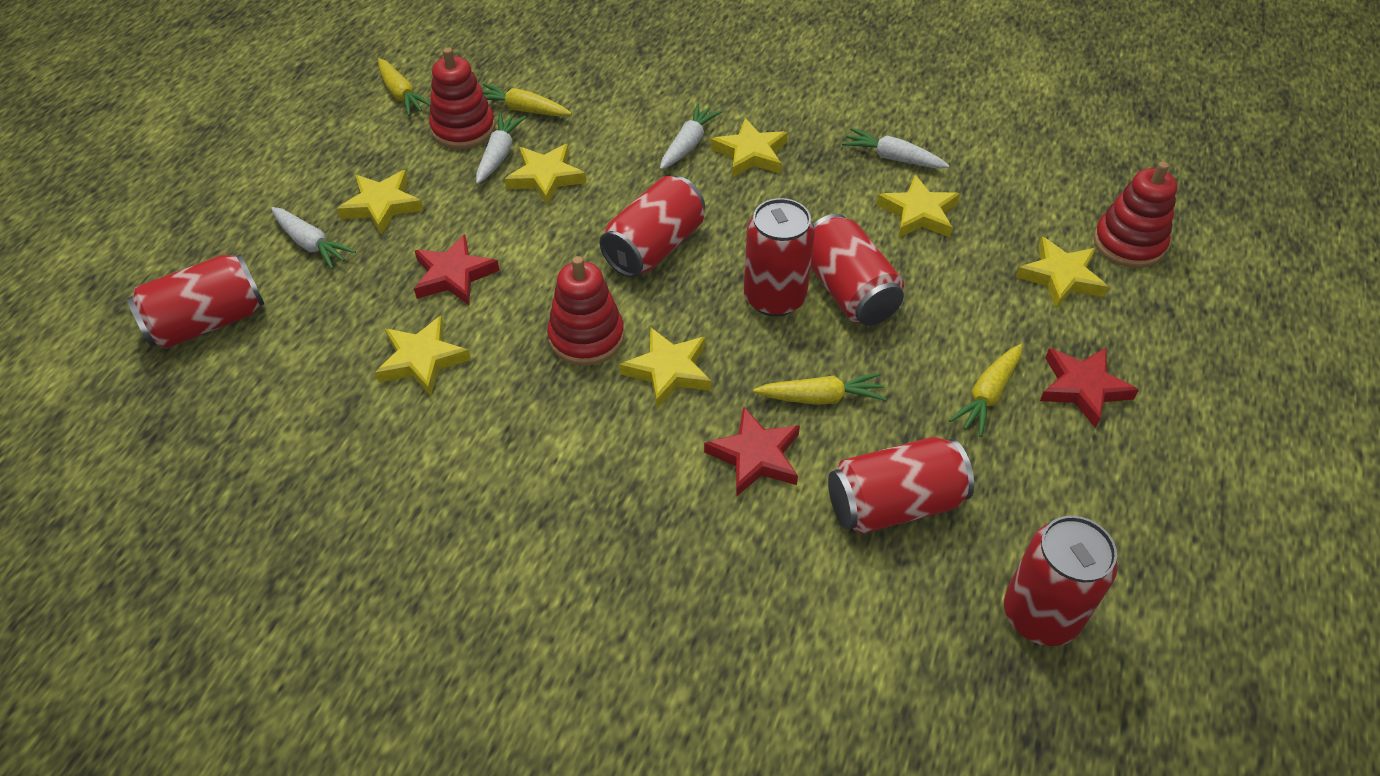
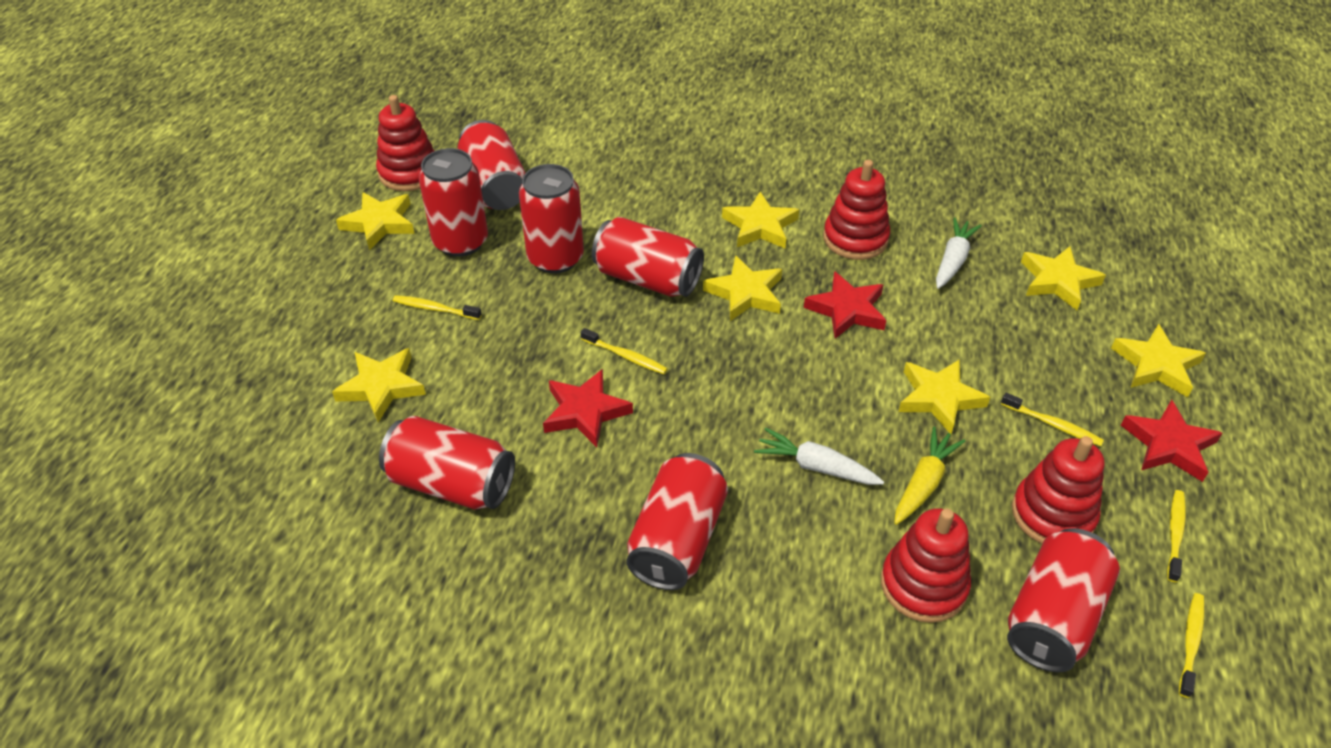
red can: [127,254,264,349] [599,176,705,278] [744,198,815,317] [811,214,904,325] [828,437,974,534] [1004,516,1118,646] = 6 -> [379,416,515,509] [419,148,488,257] [458,120,525,210] [519,164,584,273] [592,217,704,297] [626,453,728,590] [1007,528,1120,672] = 7
red stacking toy: [429,47,495,149] [547,256,624,366] [1093,162,1177,268] = 3 -> [376,95,434,191] [823,160,890,260] [881,508,971,623] [1012,436,1105,544] = 4
white carrot: [271,207,356,269] [476,113,526,184] [660,103,722,170] [842,128,950,168] = 4 -> [754,428,884,485] [936,218,982,289] = 2
yellow carrot: [378,58,431,116] [482,83,572,117] [753,373,886,405] [949,344,1022,437] = 4 -> [894,427,965,525] = 1
yellow toothbrush: none = 0 -> [393,295,482,320] [581,328,668,374] [1001,393,1104,446] [1167,490,1186,582] [1179,593,1205,698] = 5

